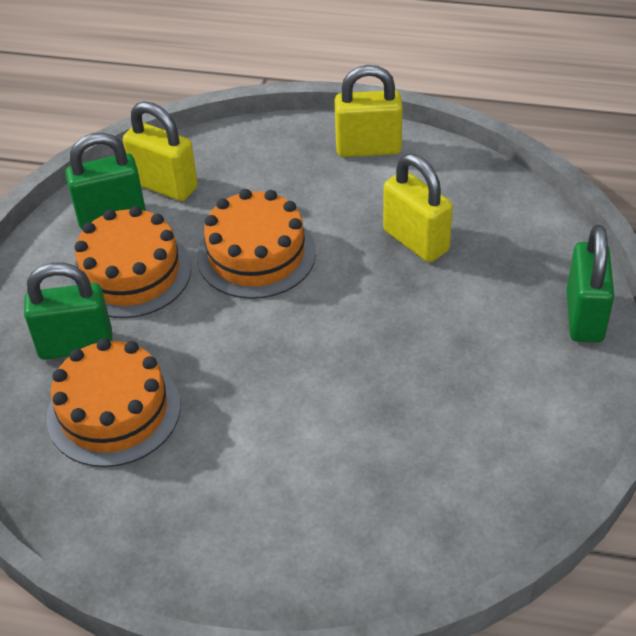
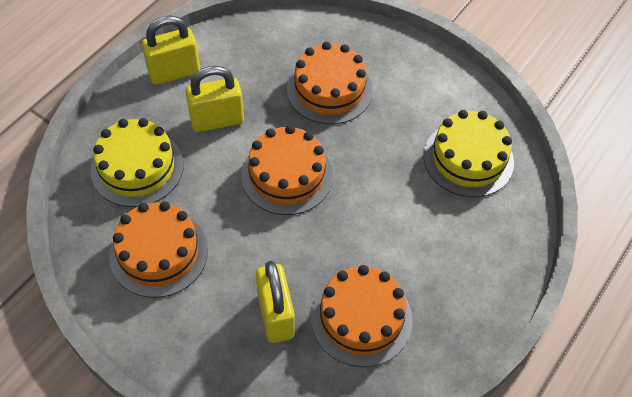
green padlock: [24,262,112,360] [65,133,146,230] [567,225,615,343] = 3 -> none = 0
orange cake: [46,338,181,467] [71,206,191,318] [197,189,316,299] = 3 -> [109,201,208,298] [241,125,333,215] [287,42,373,124] [311,265,413,367] = 4
yellow cake: none = 0 -> [91,118,183,207] [423,110,514,197] = 2

